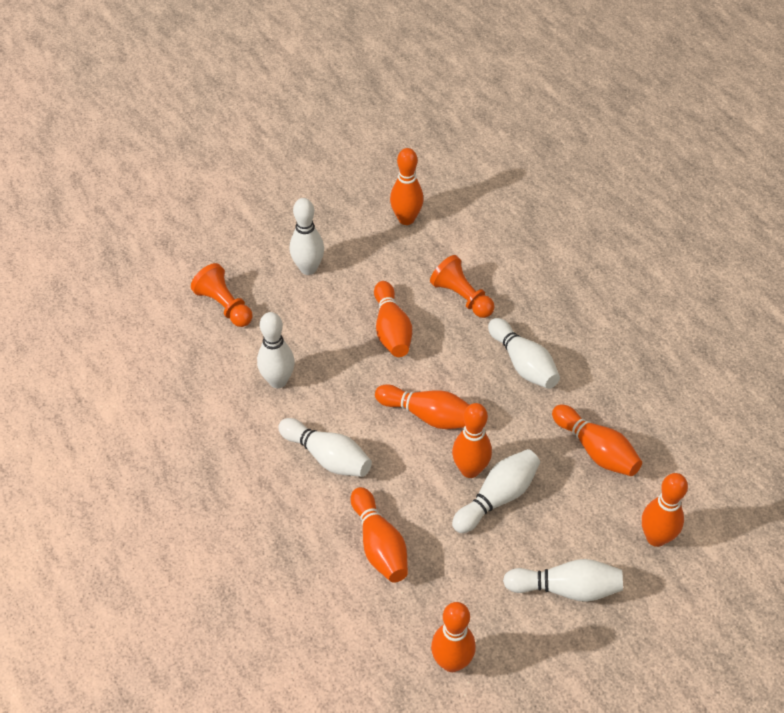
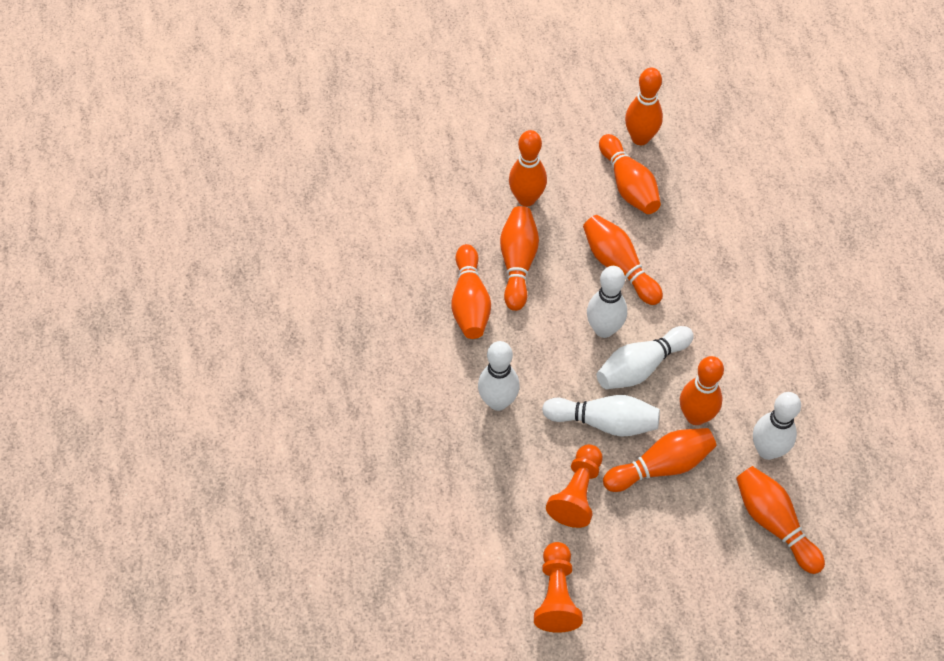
orange bowling pin: [351,487,408,583] [374,281,412,357] [375,384,469,429] [390,148,424,225] [431,602,476,672] [452,403,492,478] [552,405,642,476] [642,473,688,547] = 8 -> [451,244,491,339] [500,206,539,311] [509,130,547,206] [583,215,663,305] [599,134,661,214] [603,428,716,492] [625,67,663,145] [680,356,724,425] [736,466,825,574] = 9
white bowling pin: [257,312,295,388] [278,418,372,477] [290,198,324,275] [452,449,540,533] [488,318,560,389] [503,559,623,602] = 6 -> [478,341,520,411] [542,395,660,437] [587,266,627,338] [597,326,694,389] [753,392,801,460] = 5

